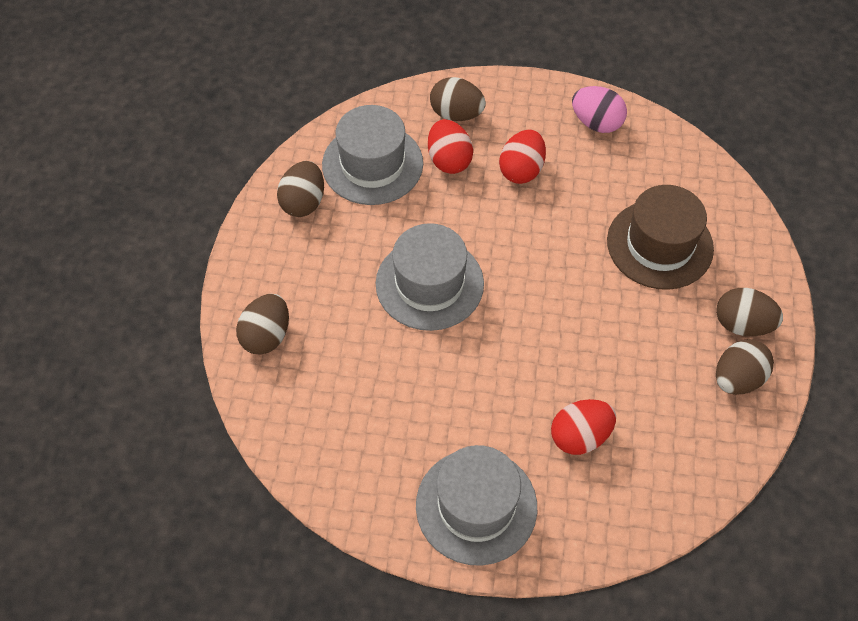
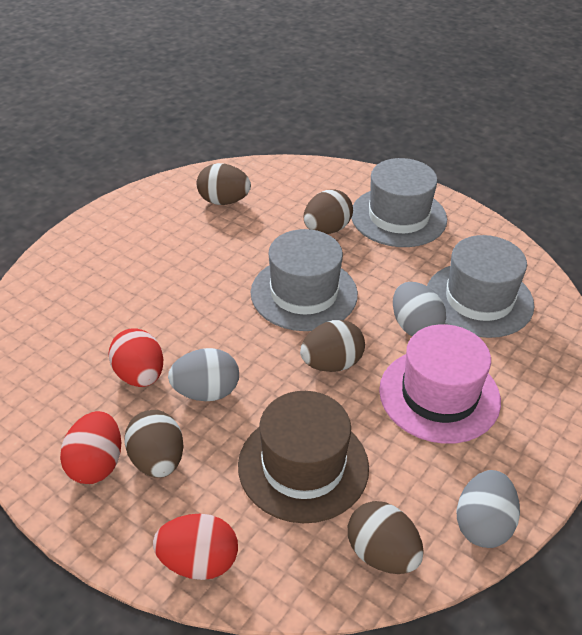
grey egg: none = 0 -> [168,348,239,401] [393,282,446,336] [457,470,520,548] = 3
pink egg: [572,86,627,133] = 1 -> none = 0
pink hat: none = 0 -> [379,324,501,444] = 1

